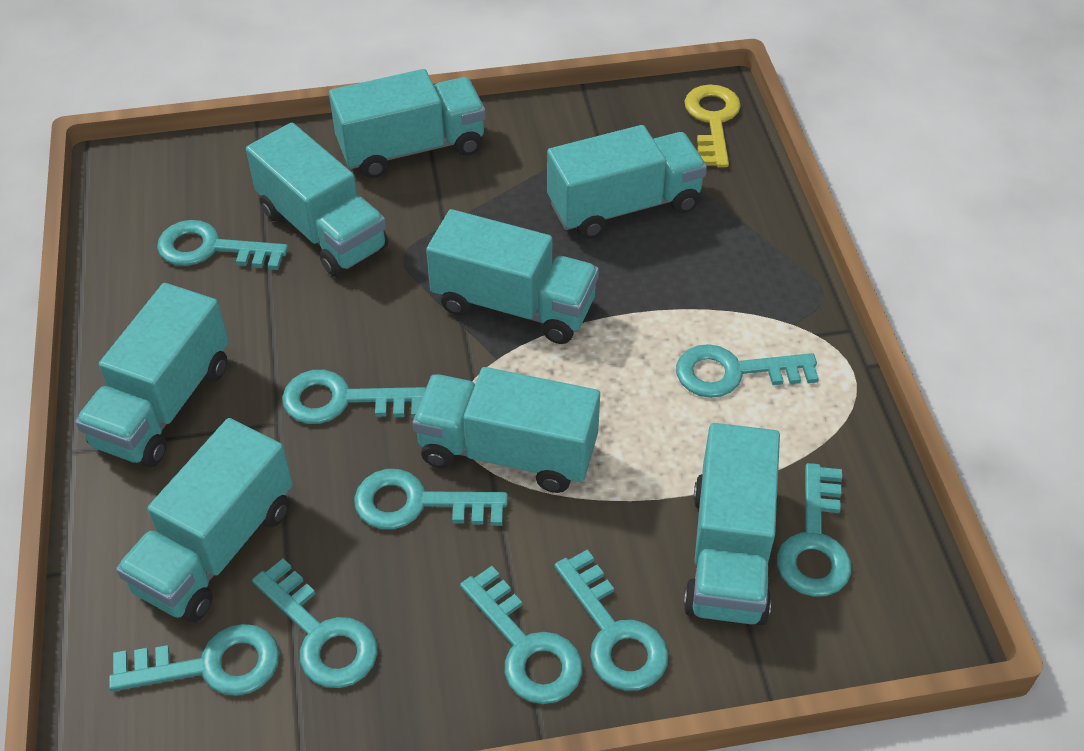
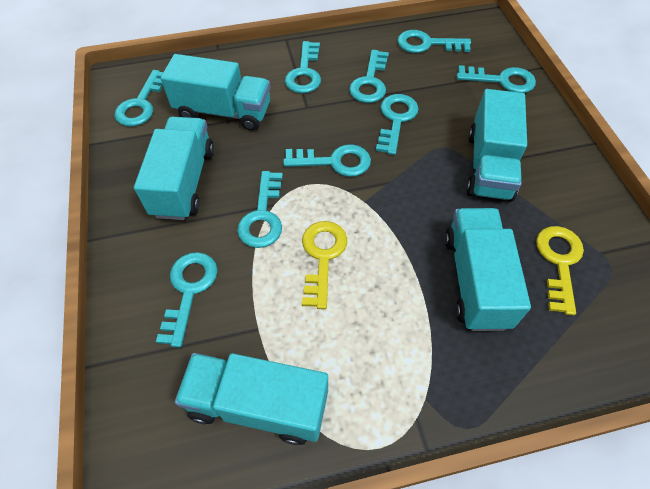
turquoise truck: [75,283,229,467] [116,418,293,622] [246,123,388,277] [329,69,486,178] [413,367,600,493] [426,209,599,344] [547,125,707,239] [683,423,780,625] = 8 -> [134,117,214,220] [161,54,270,131] [175,353,328,445] [445,208,531,331] [466,89,527,201] = 5
yellow key: [685,84,741,167] = 1 -> [302,221,347,309] [536,226,584,315] = 2

